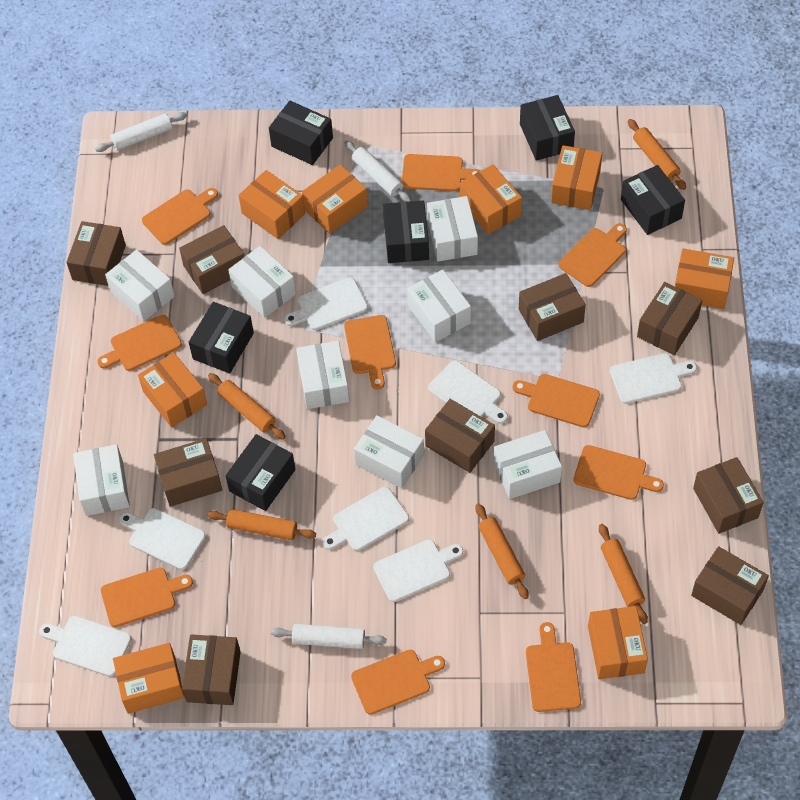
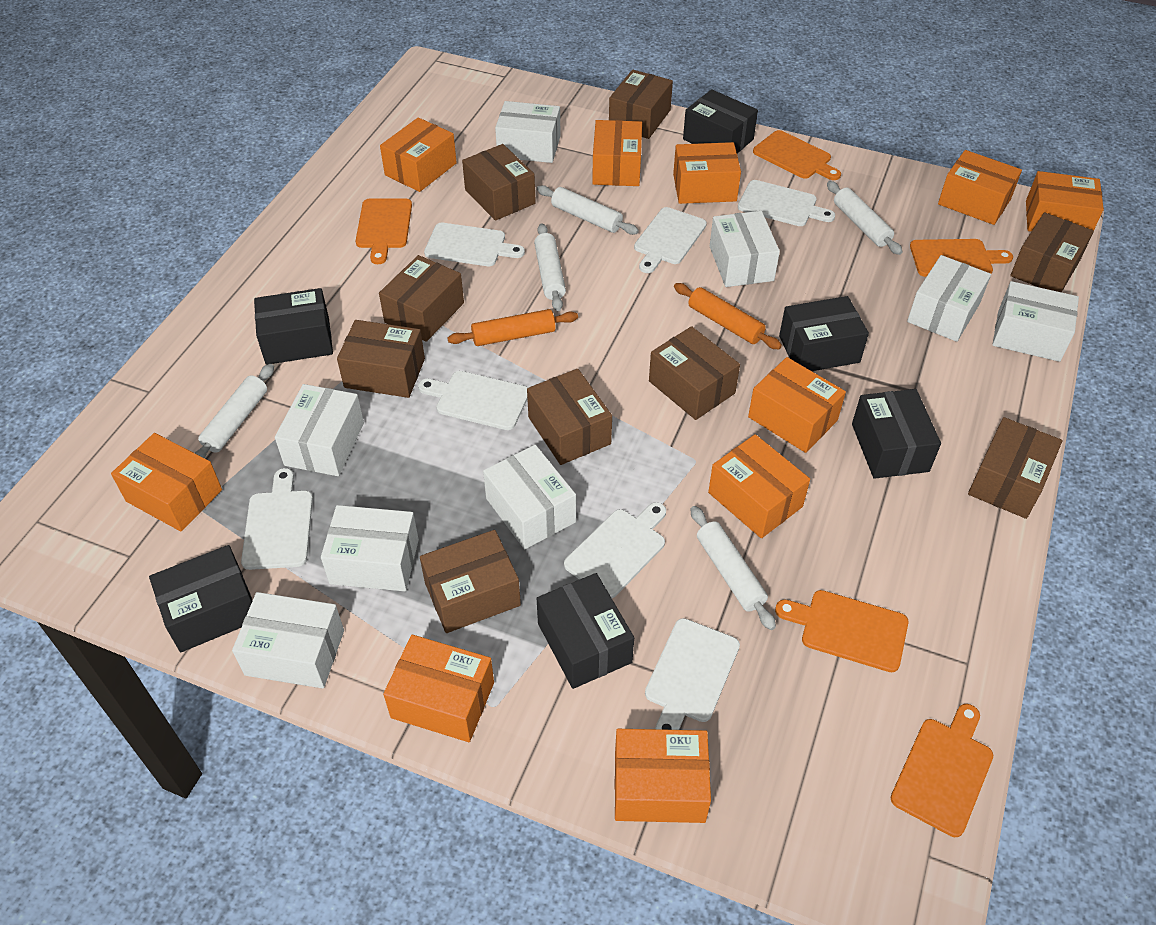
orange box: [113,643,185,714] [138,352,207,428] [239,170,305,239] [302,164,368,234] [460,164,522,235] [551,145,602,210] [588,606,648,679] [675,248,734,309] = 8 -> [111,433,222,532] [380,117,457,192] [383,635,494,742] [592,120,642,186] [615,729,711,823] [673,142,741,204] [708,434,810,538] [748,357,846,453] [938,150,1022,225] [1026,171,1104,232] = 10
orange cutting board: [97,315,182,371] [101,568,193,627] [142,188,218,245] [344,315,396,390] [351,650,445,715] [401,154,480,191] [513,374,600,427] [526,622,581,712] [559,223,627,287] [573,445,664,500] = 10 -> [356,199,412,264] [753,130,841,180] [775,590,908,672] [891,704,993,837] [910,239,1013,277] = 5
orange rolling pin: [207,509,316,540] [208,373,286,440] [476,503,529,599] [599,524,648,624] [628,119,686,190] = 5 -> [447,309,578,346] [674,283,782,349] = 2
white rolling pin: [95,112,187,152] [271,624,386,649] [344,141,412,202] = 3 -> [195,364,274,458] [534,223,566,311] [537,185,639,235] [691,506,776,630] [827,181,903,255] = 5

